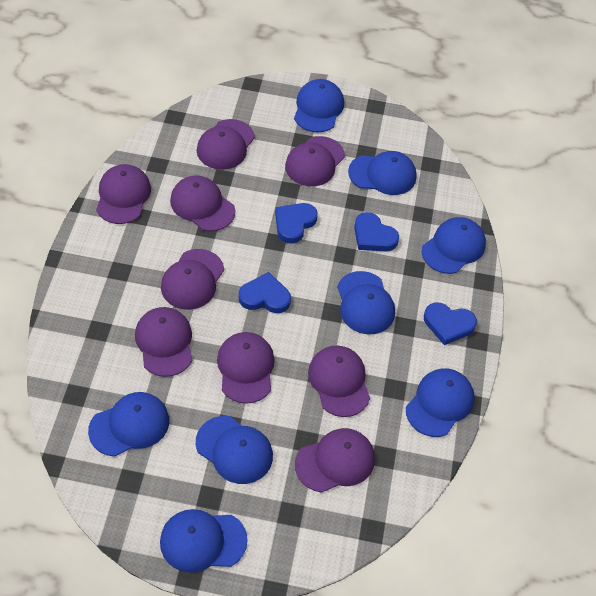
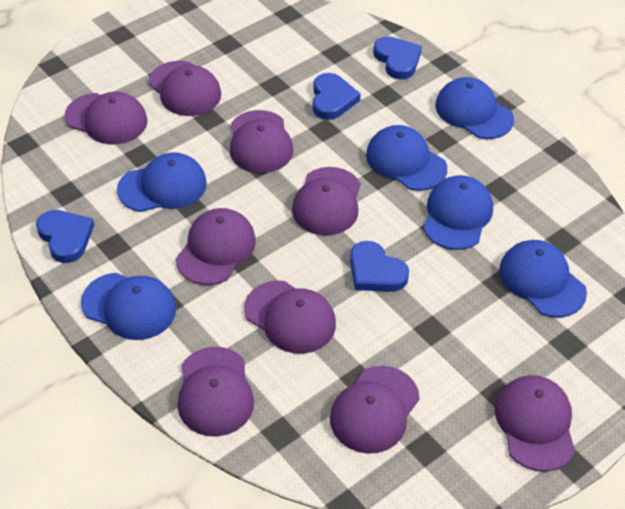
blue cap: [88,392,169,457] [160,509,248,573] [196,416,273,484] [294,79,344,133] [337,271,395,334] [348,151,417,195] [406,368,474,437] [422,217,486,274] = 8 -> [81,273,176,340] [117,152,207,212] [366,125,447,191] [423,175,493,250] [435,77,514,139] [499,240,587,318] = 6

